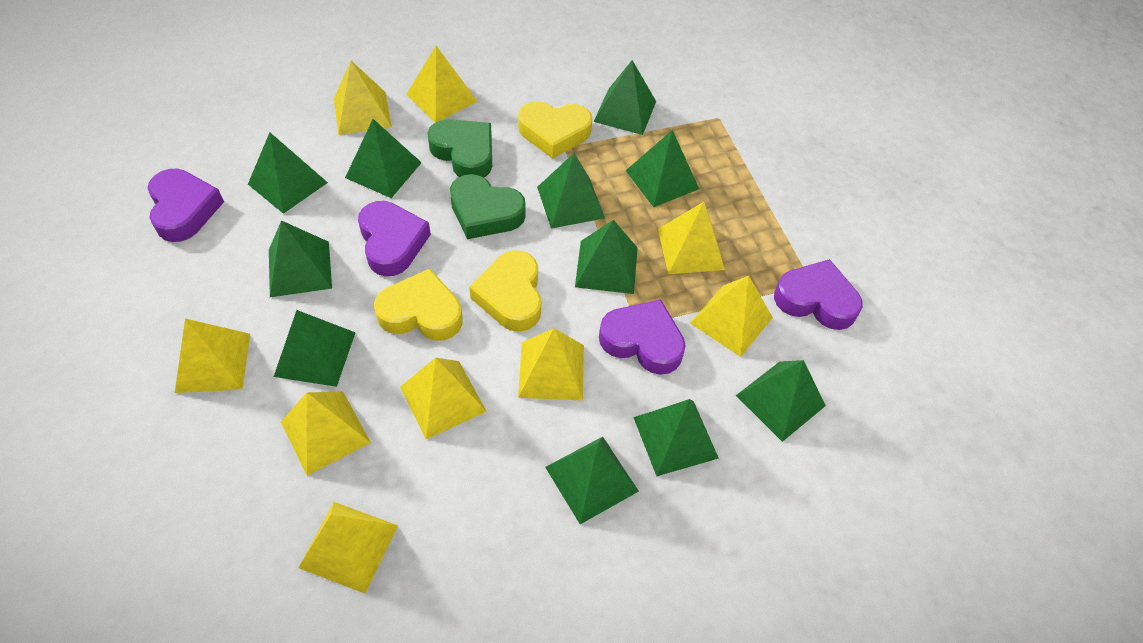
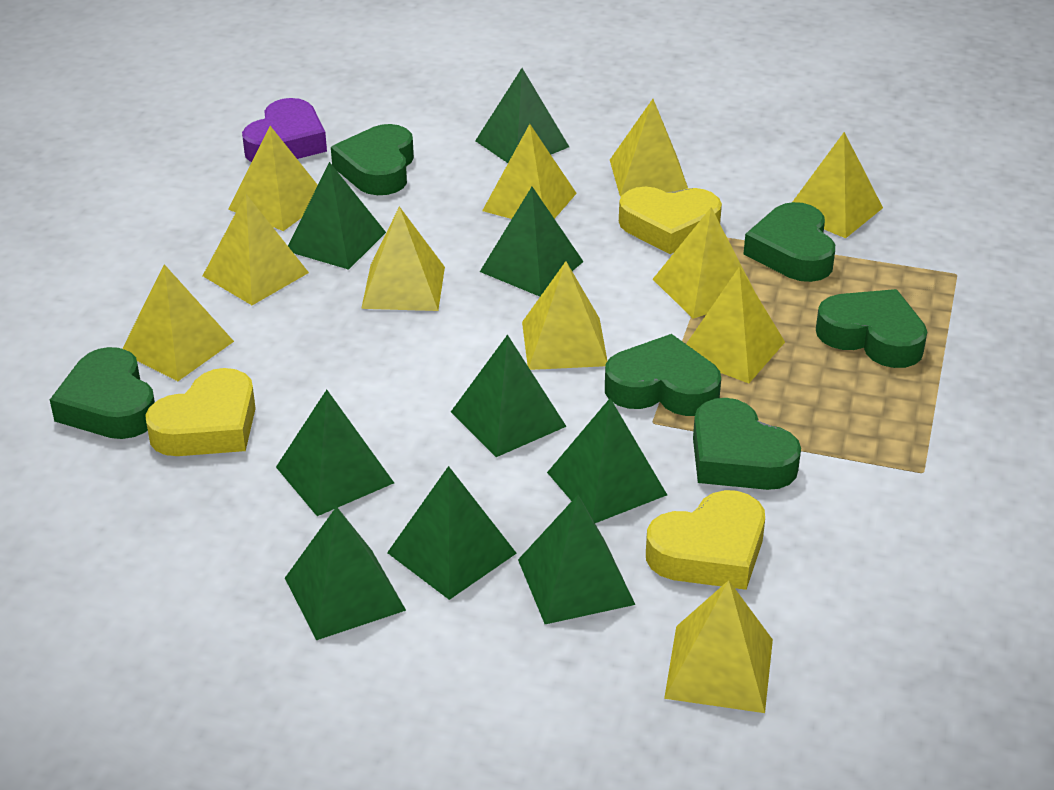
green heart: [427,119,492,178] [450,174,526,239] = 2 -> [50,347,155,439] [331,124,414,195] [605,334,721,416] [693,398,801,490] [743,202,835,282] [816,289,927,368] = 6
green pyramid: [248,132,328,214] [269,220,332,297] [274,310,356,387] [345,119,422,198] [537,153,605,229] [545,437,639,524] [575,220,638,294] [594,60,656,135] [626,130,699,207] [633,399,719,476] [736,360,826,442] = 11 -> [276,390,394,516] [285,506,406,640] [288,162,386,270] [387,466,517,600] [451,334,567,457] [475,68,569,163] [480,187,584,297] [518,495,635,624] [547,398,667,523] = 9
purple heart: [148,169,224,242] [358,201,431,276] [599,300,686,375] [774,259,863,330] = 4 -> [242,98,327,162] = 1
yellow pyramid: [175,318,250,393] [281,391,371,476] [298,502,398,594] [334,61,392,135] [400,358,487,439] [406,46,477,123] [518,328,584,401] [658,202,725,274] [690,276,773,357] = 9 -> [122,264,234,381] [203,194,309,305] [228,126,318,231] [361,206,445,311] [482,124,577,219] [522,261,607,370] [610,99,688,196] [653,207,754,319] [664,580,773,713] [686,266,785,383] [793,132,883,238] = 11

